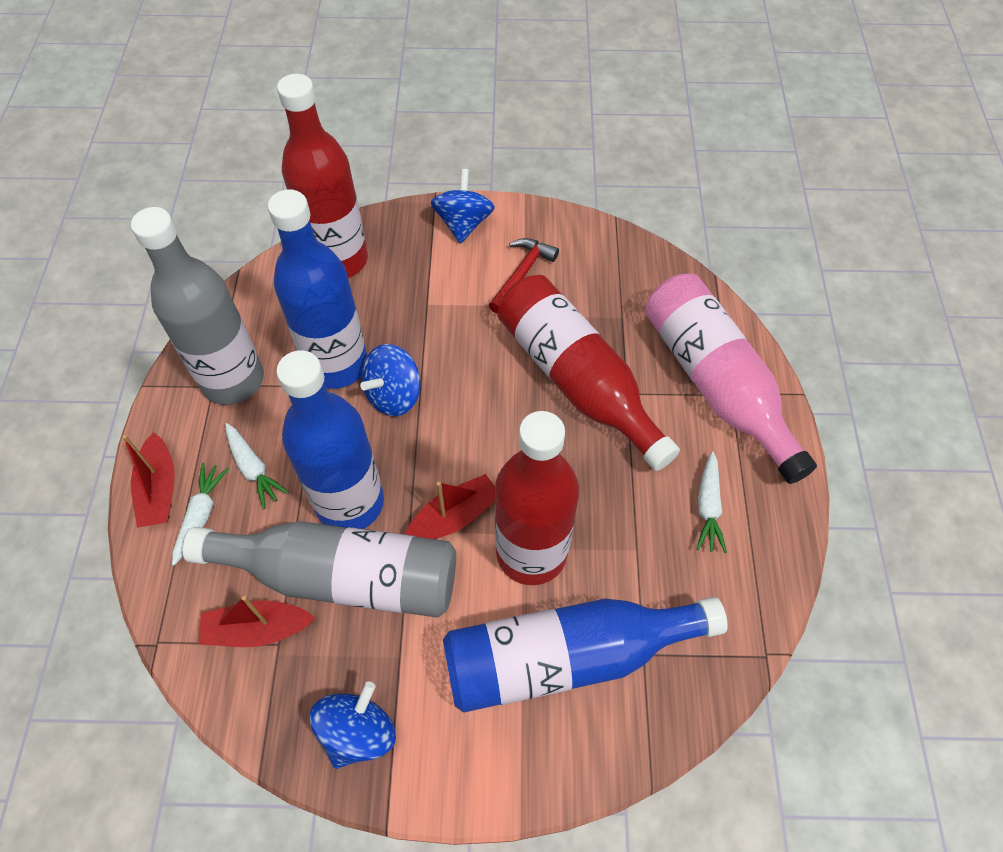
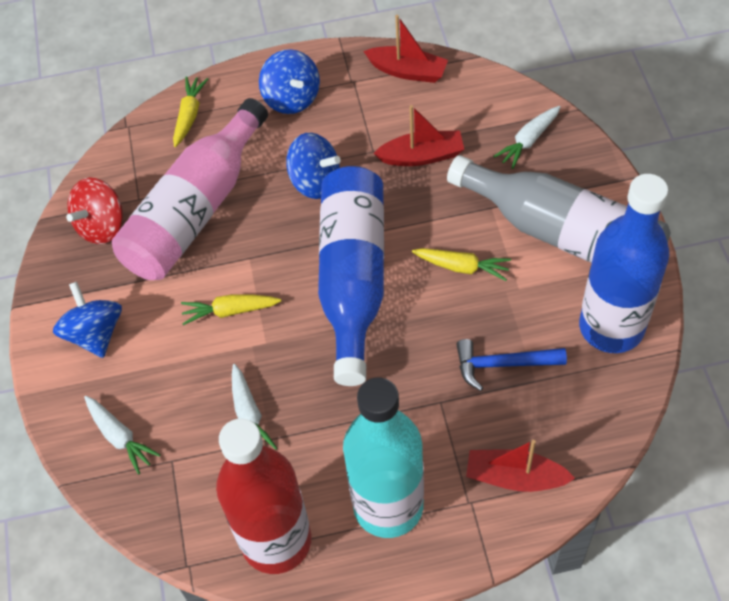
blue bottle: [268,189,367,389] [276,350,384,529] [443,597,728,713] = 3 -> [318,166,384,386] [579,174,669,353] = 2
blue hammer: none = 0 -> [456,339,567,391] = 1
grey bottle: [131,207,264,405] [183,521,456,618] = 2 -> [447,155,671,263] = 1
red bottle: [277,74,368,278] [495,411,579,585] [498,275,680,471] = 3 -> [216,418,311,574] = 1
red hammer: [489,238,559,314] = 1 -> none = 0
red spinning top: none = 0 -> [66,177,123,244] = 1
turquoise bottle: none = 0 -> [343,378,424,538] = 1
yellow carrot: none = 0 -> [173,76,208,147] [181,294,282,325] [412,248,511,281] = 3

